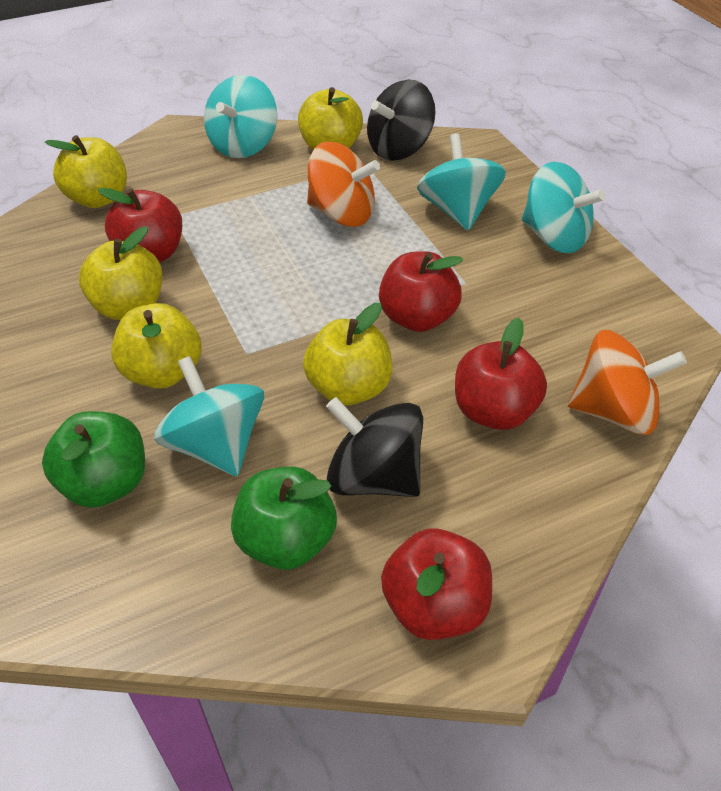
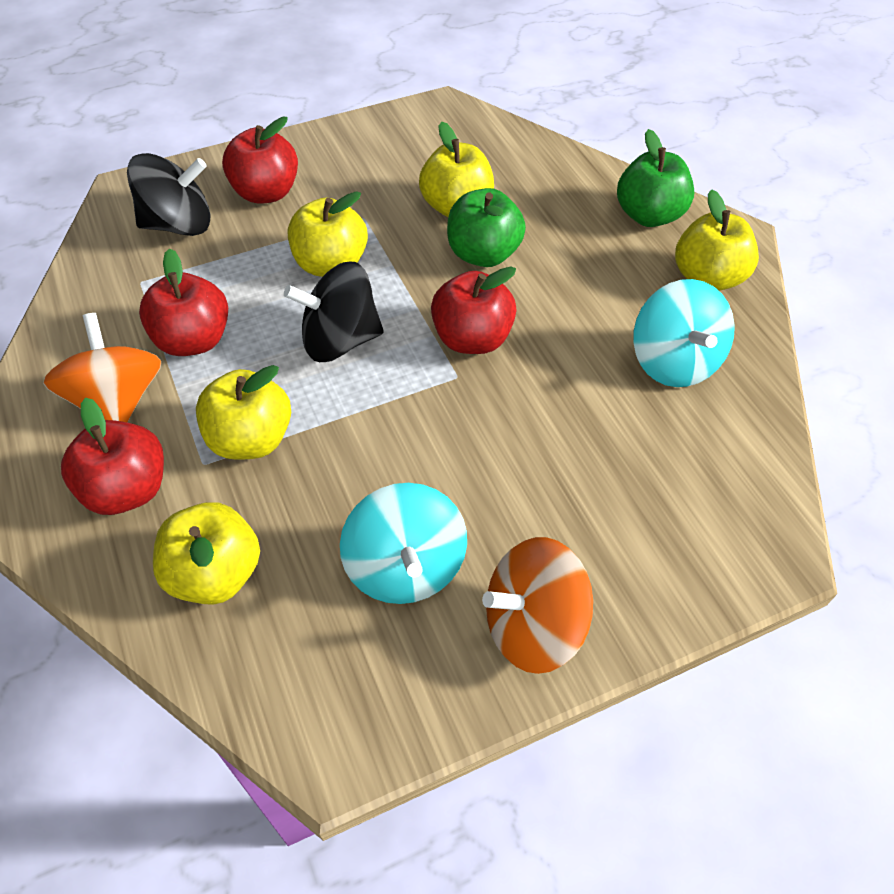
turquoise spinning top: [154,356,264,476] [204,75,277,158] [417,133,506,231] [522,162,606,253] = 4 -> [340,483,467,604] [633,279,735,387] = 2

